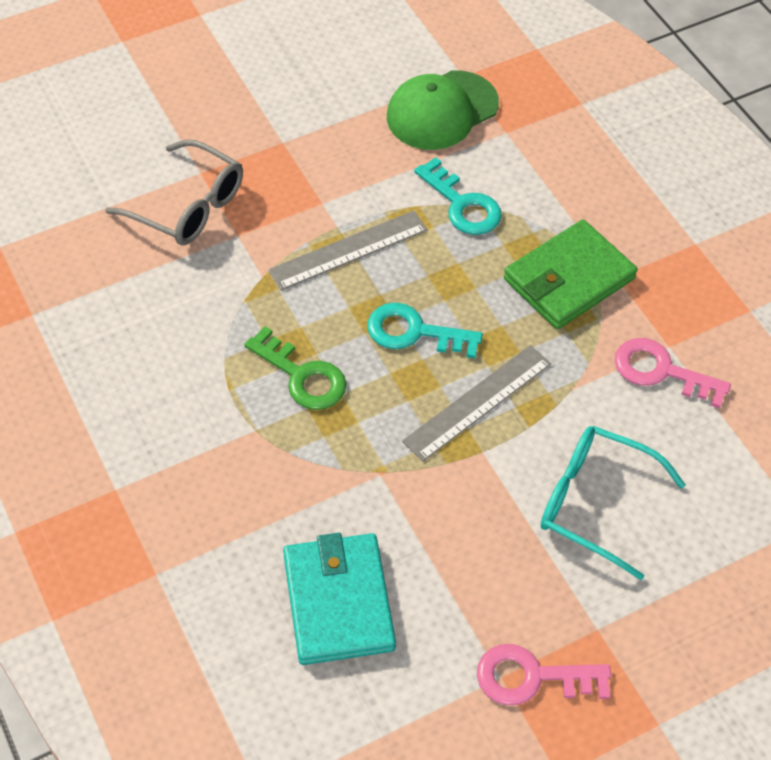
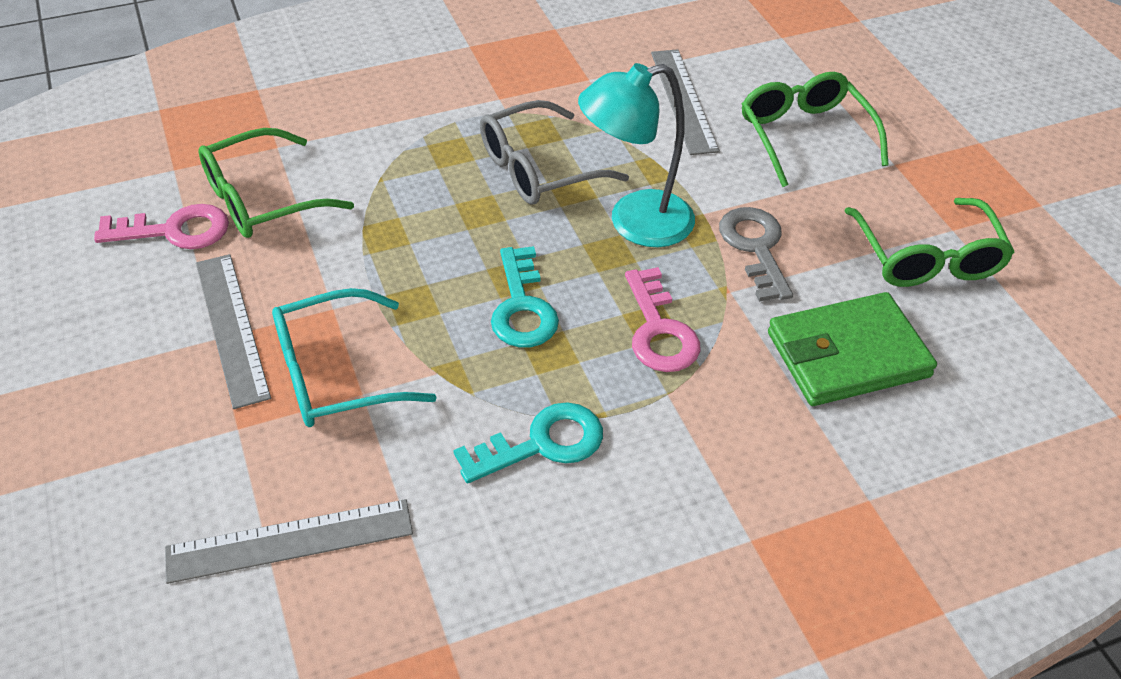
green cap: [387,71,499,150] = 1 -> none = 0
green glasses: none = 0 -> [199,128,354,238] [742,72,889,187] [845,198,1014,287] = 3
green key: [244,326,347,410] = 1 -> none = 0
grey key: none = 0 -> [719,207,793,302] = 1
grey ruler: [268,211,427,290] [402,345,551,462] = 2 -> [165,499,413,584] [196,254,271,409] [651,49,720,155] = 3
turquoise lamp: none = 0 -> [578,63,695,247] = 1
turquoise wallet: [283,533,396,665] = 1 -> none = 0

